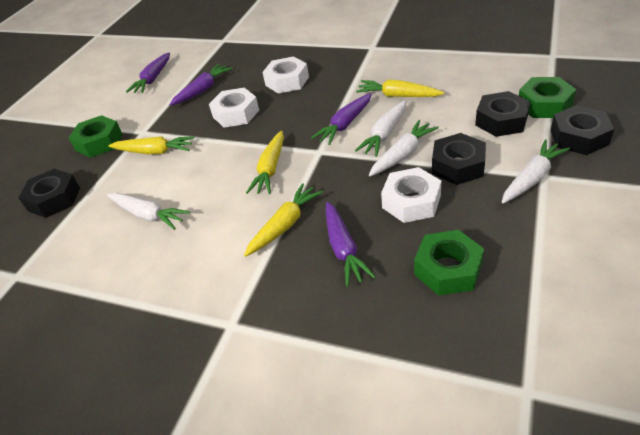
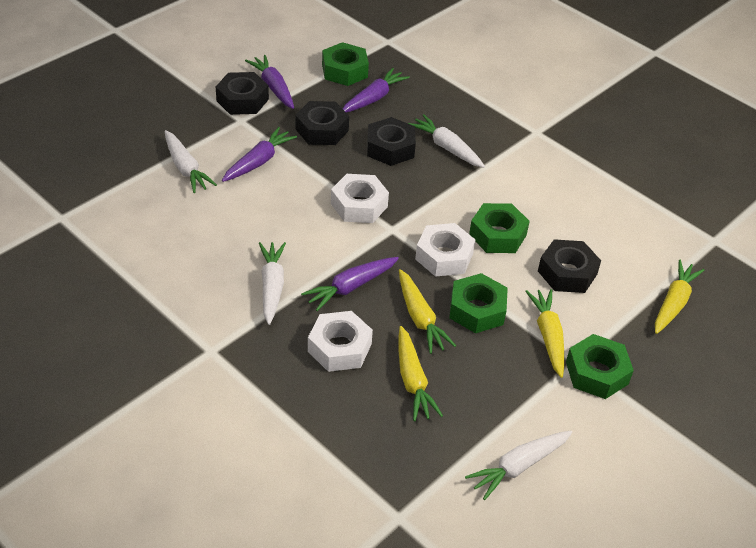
green nut: [69,115,123,158] [414,230,484,296] [519,77,576,118] = 3 -> [322,42,369,86] [449,273,508,333] [469,203,530,253] [566,334,634,399] = 4

